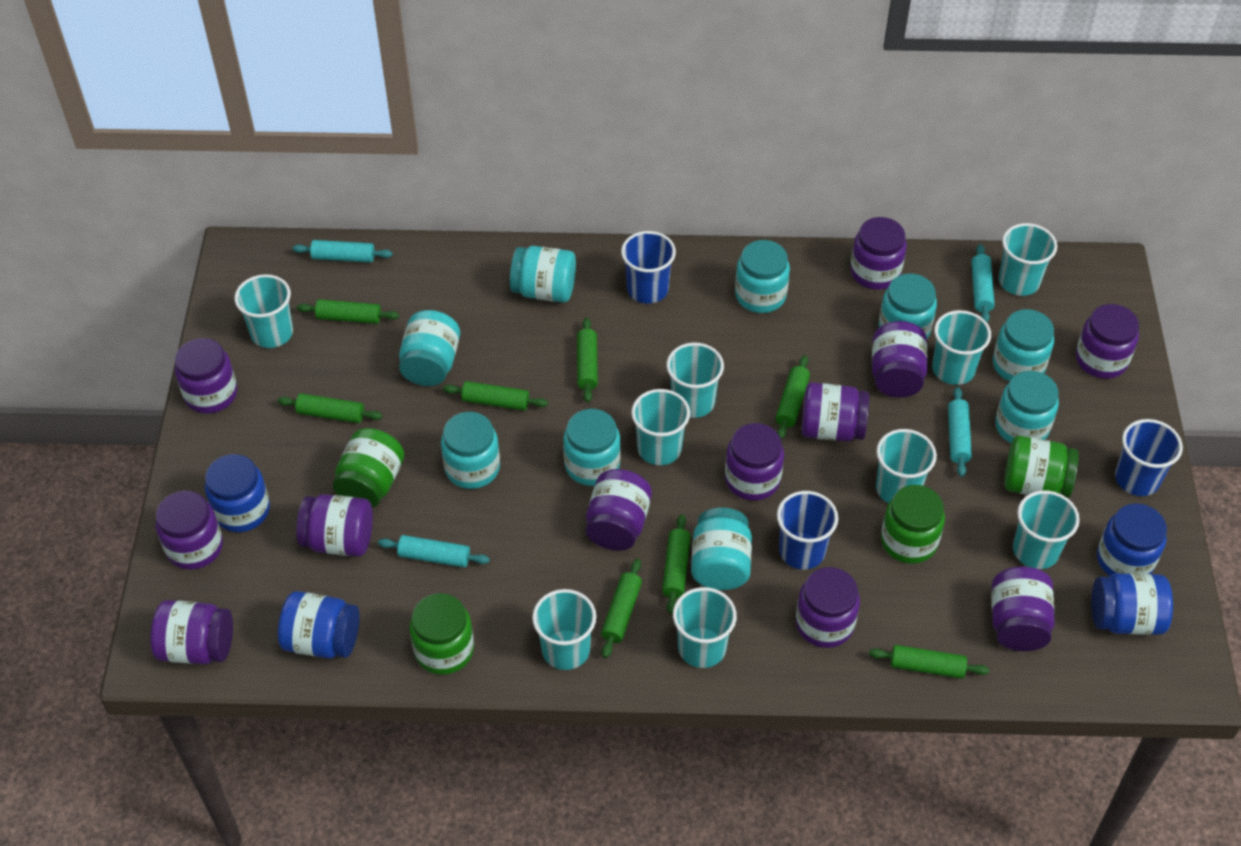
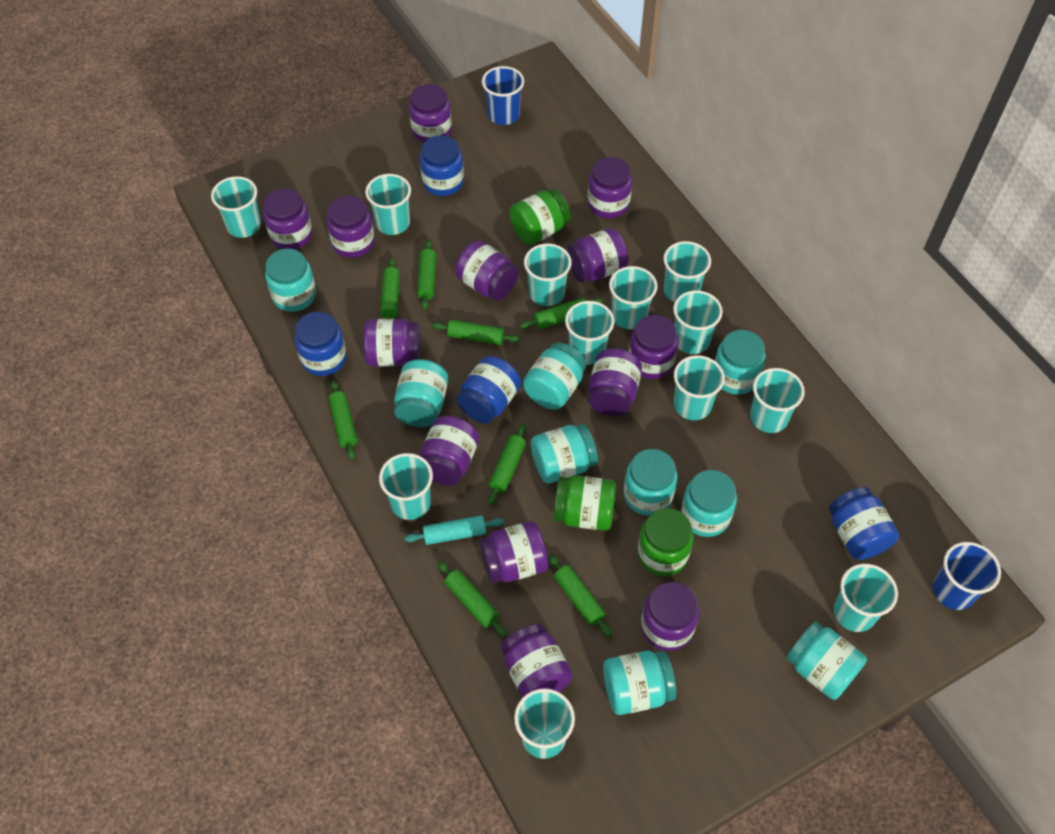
blue cup: [621,231,676,304] [777,491,838,569] [1115,419,1183,496] = 3 -> [482,66,524,125] [933,542,1001,610] = 2
green jar: [333,428,404,508] [410,593,474,675] [881,485,945,564] [1004,436,1079,498] = 4 -> [509,189,571,245] [554,475,616,531] [638,508,694,576] = 3
purple jar: [150,600,233,665] [156,491,223,570] [175,338,237,414] [296,494,373,557] [586,469,652,551] [725,423,784,501] [796,567,860,648] [802,383,869,442] [850,217,907,290] [872,321,928,398] [992,567,1055,651] [1076,304,1139,379] = 12 -> [263,188,312,249] [327,196,375,258] [363,319,420,367] [409,84,452,142] [420,416,479,486] [455,241,519,301] [479,521,549,583] [501,624,573,698] [567,228,629,282] [588,157,632,218] [588,348,642,416] [629,315,679,379] [641,582,699,651] = 13
turquoise cup: [235,274,293,348] [532,589,596,670] [631,389,690,465] [666,342,724,418] [673,587,737,668] [876,429,937,503] [932,310,991,385] [999,223,1057,296] [1013,490,1080,569] = 9 -> [211,176,261,238] [365,174,411,235] [379,453,433,520] [514,688,575,759] [524,243,572,306] [565,301,614,365] [609,266,658,329] [663,241,711,302] [673,290,723,354] [674,355,725,420] [750,368,805,433] [834,564,898,632] = 12
turquoise rolling pin: [293,240,392,263] [378,535,490,567] [948,387,972,477] [971,244,995,323] = 4 -> [404,516,504,545] = 1

